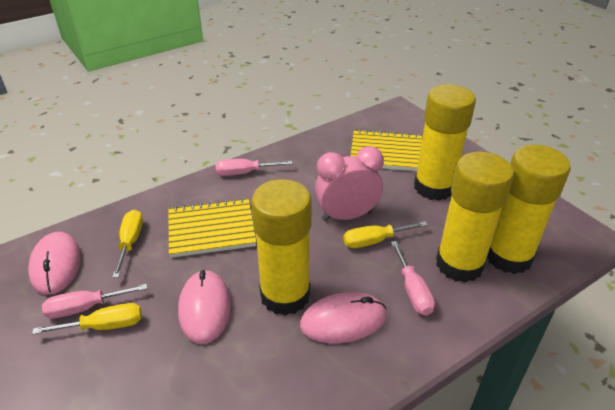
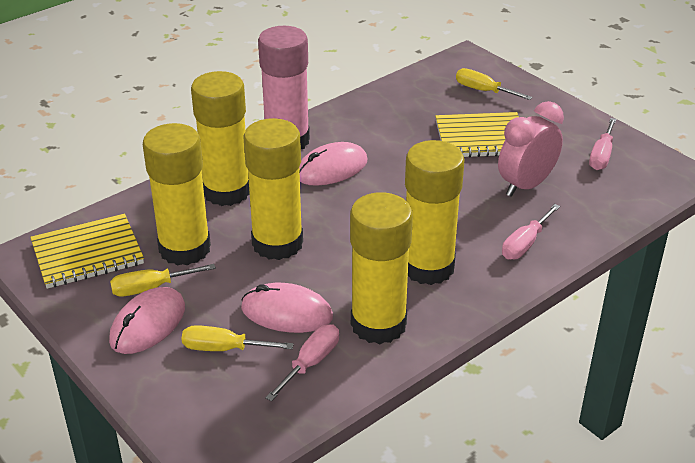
pink glue stick: none = 0 -> [258,26,310,149] = 1
yellow glue stick: [251,179,311,316] [414,84,476,201] [436,152,514,283] [487,145,571,274] = 4 -> [143,123,211,266] [191,71,250,206] [244,118,303,260] [350,192,413,344] [405,140,464,285] = 5

